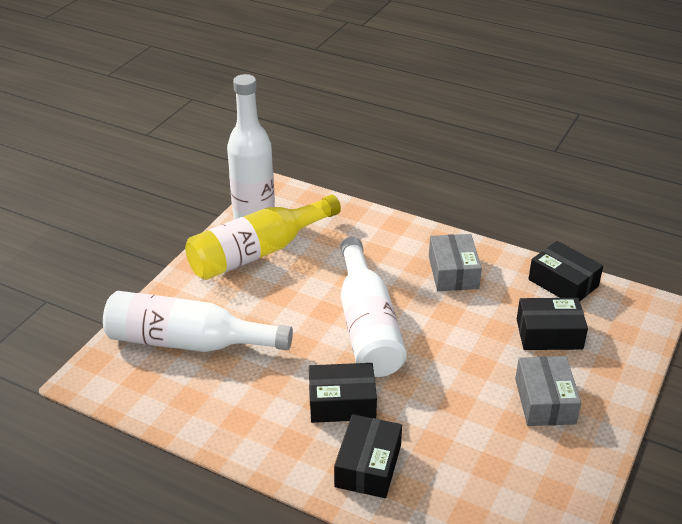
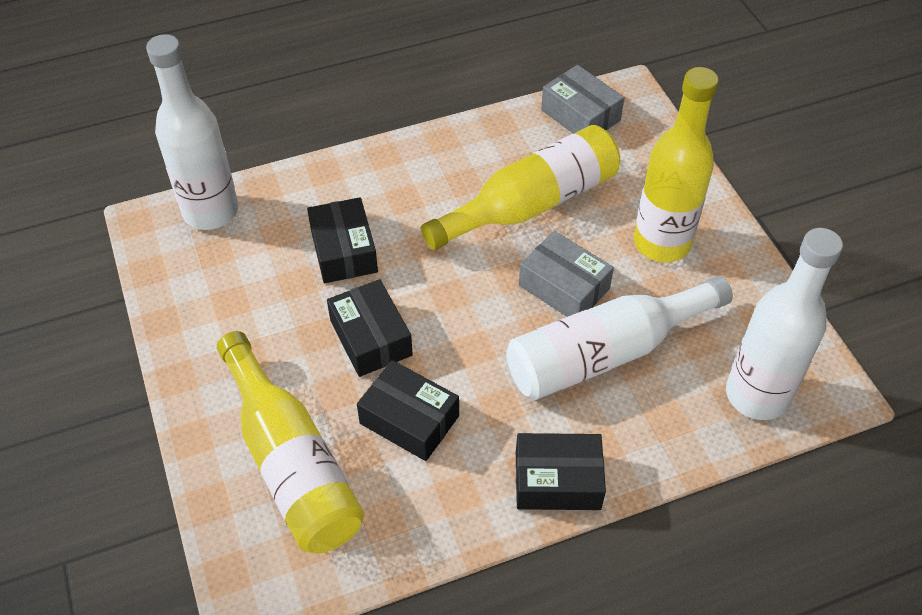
yellow bottle: [185,195,341,280] = 1 -> [217,331,364,554] [421,125,620,250] [634,67,719,262] = 3

